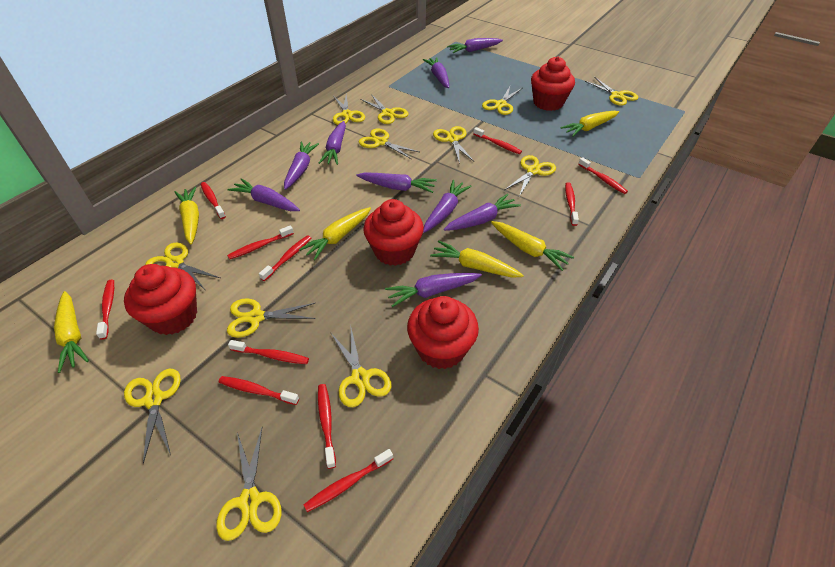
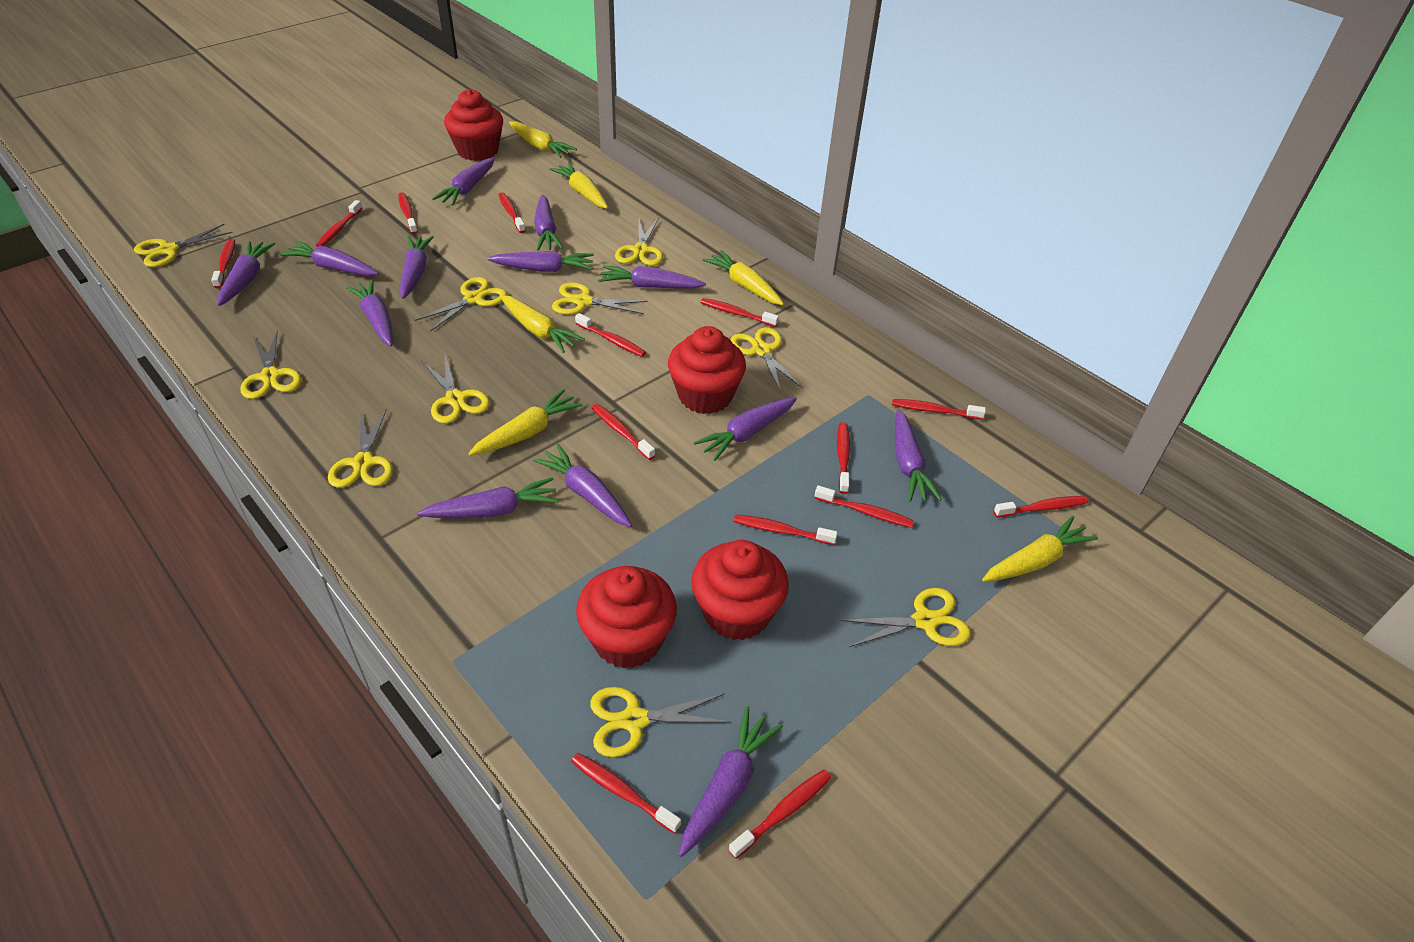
purple carrot: [228,178,300,211] [284,141,319,190] [319,121,346,165] [356,172,437,193] [385,273,482,307] [423,57,449,88] [423,180,472,233] [444,194,521,231] [447,38,503,53] = 9 -> [218,241,275,306] [280,241,378,276] [345,279,393,346] [399,236,434,299] [417,477,559,518] [432,158,495,205] [487,251,594,272] [533,444,632,527] [534,195,563,251] [598,265,706,288] [679,706,783,857] [694,397,797,461] [895,409,942,502] = 13
red toothbrush: [96,280,114,340] [200,182,226,219] [219,376,299,405] [227,225,294,259] [228,340,309,364] [259,235,311,281] [304,449,393,512] [318,384,336,469] [473,127,522,154] [565,183,579,226] [578,157,628,194] = 11 -> [211,239,235,288] [316,200,363,247] [398,192,418,234] [498,192,526,233] [571,753,681,834] [575,313,646,357] [591,404,655,460] [700,298,779,327] [728,769,831,859] [734,515,838,545] [815,485,914,528] [837,422,850,494] [892,399,986,420] [994,496,1088,517] = 14
yellow scissors: [124,369,181,464] [145,242,220,289] [216,428,282,541] [227,298,315,338] [330,328,392,407] [333,94,365,125] [359,129,419,159] [360,94,408,124] [433,126,475,164] [482,86,522,115] [505,155,556,197] [585,77,638,106] = 12 -> [134,224,233,267] [240,330,301,399] [328,408,393,488] [415,277,508,331] [421,355,490,424] [552,282,648,315] [590,687,731,757] [615,217,663,266] [730,327,803,392] [840,588,971,647] = 10

